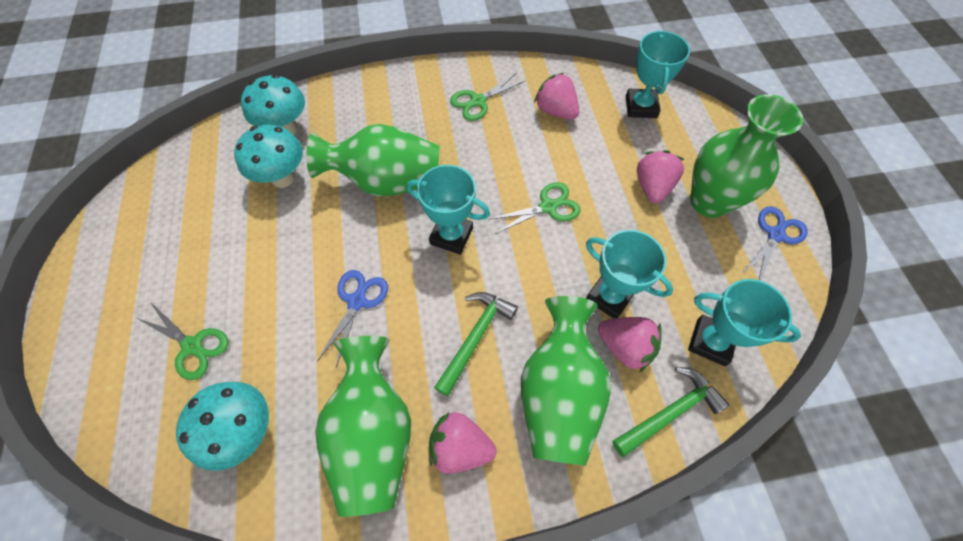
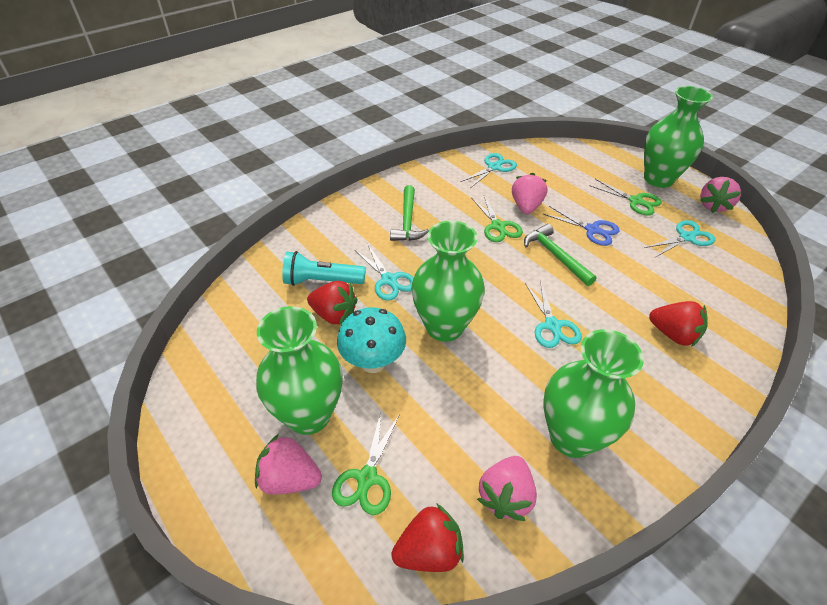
blue scissors: [317,270,388,368] [741,206,808,280] = 2 -> [543,206,620,246] = 1
red strawberry: none = 0 -> [307,281,358,324] [392,503,464,572] [649,301,708,347] = 3
turquoise flashlight: none = 0 -> [282,251,366,286] = 1
turquoise mushroom: [176,382,269,471] [234,125,303,188] [241,75,305,135] = 3 -> [337,307,406,373] = 1
turquoise scissors: none = 0 -> [355,245,414,301] [461,153,517,187] [525,280,582,348] [644,220,715,257] = 4
turquoise trophy: [407,165,490,255] [586,230,673,319] [626,30,690,118] [688,279,801,366] = 4 -> none = 0

